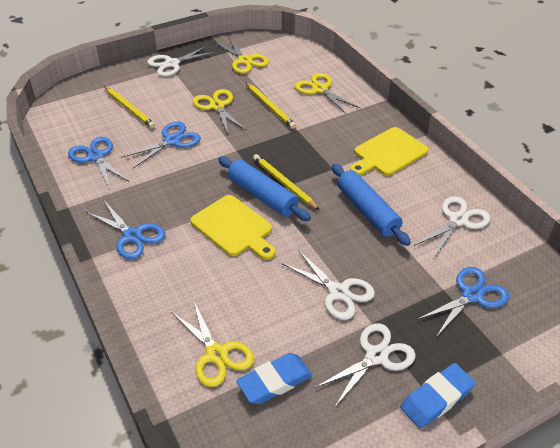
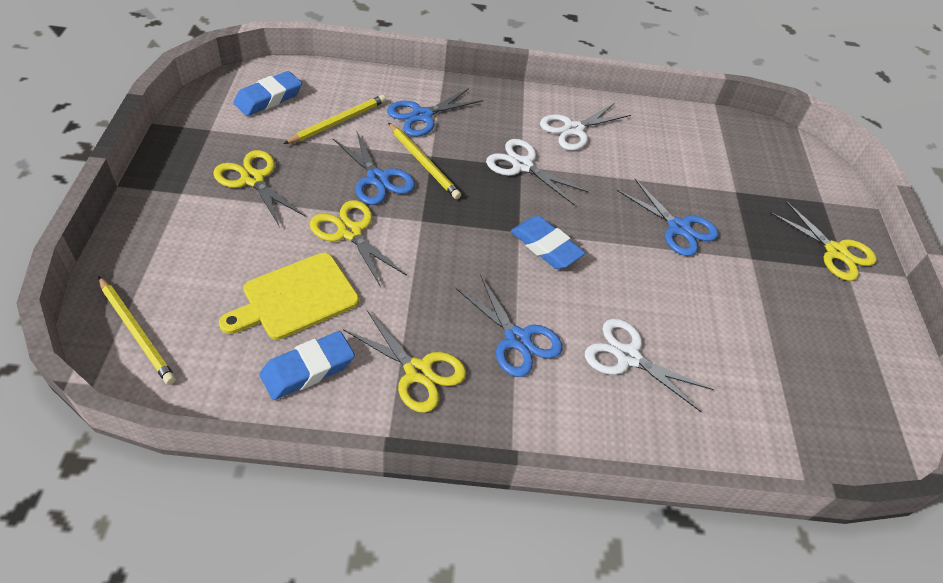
blue eraser: [236,353,313,404] [400,363,475,429] = 2 -> [233,71,302,116] [260,331,355,400] [511,216,585,269] = 3
blue rolling pin: [218,157,311,221] [332,164,411,246] = 2 -> none = 0
white scissors: [147,45,217,77] [282,250,375,320] [314,323,416,408] [414,196,490,258] = 4 -> [486,139,588,205] [540,103,631,151] [585,319,714,412] = 3
yellow cutting board: [190,195,276,260] [350,127,429,176] = 2 -> [219,253,359,340] = 1

